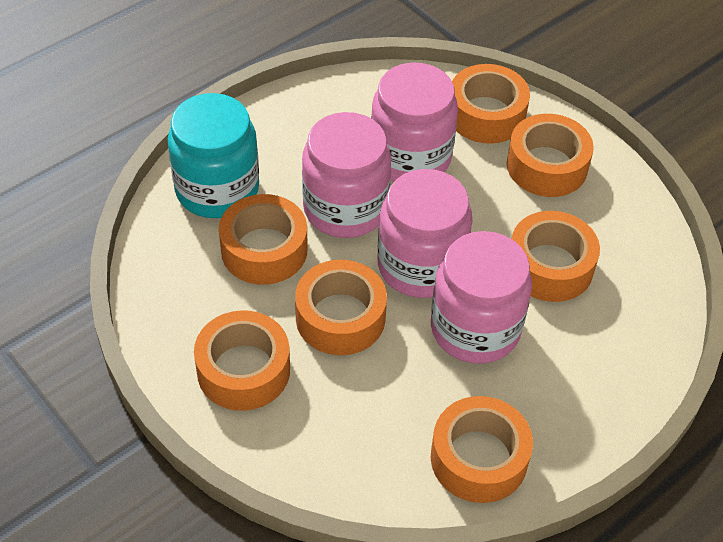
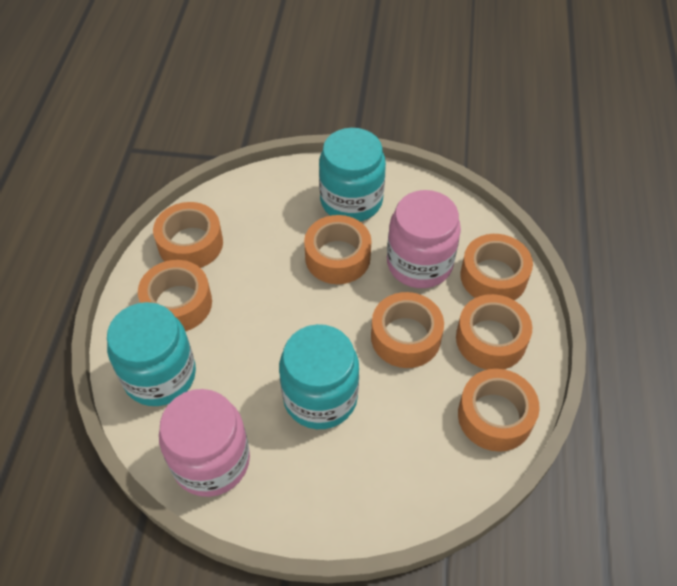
pink jar: [302,112,391,238] [371,63,458,181] [378,169,473,298] [431,231,532,364] = 4 -> [159,389,250,497] [387,190,461,288] = 2
turquoise jar: [168,93,259,218] = 1 -> [107,302,196,406] [279,324,359,429] [319,128,386,221] = 3

